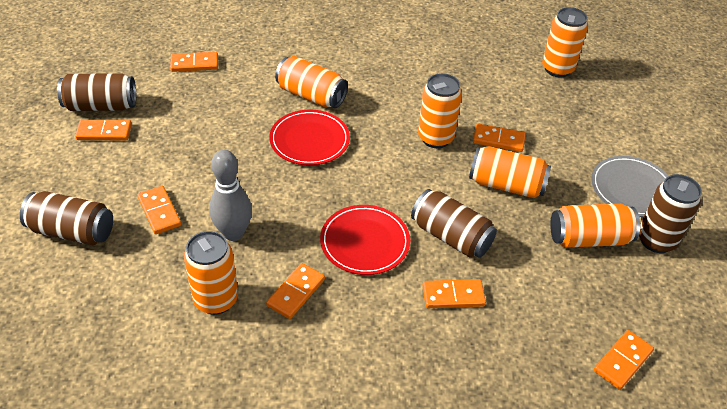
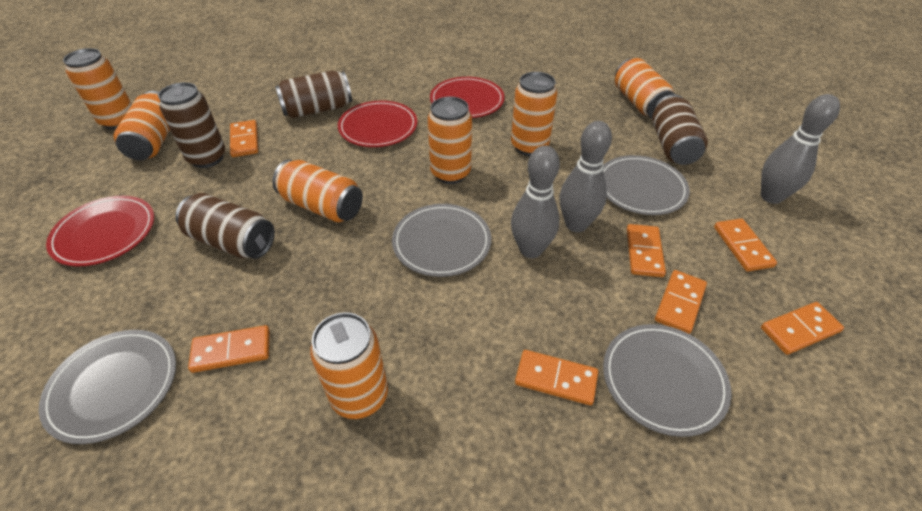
grey bowling pin: [209,150,252,241] = 1 -> [511,145,560,258] [559,121,612,232] [761,94,840,204] = 3
grey plate: [591,156,668,217] = 1 -> [39,330,176,444] [392,204,491,277] [603,155,690,215] [603,324,732,437] = 4
orange can: [184,231,238,315] [275,56,348,108] [418,73,462,148] [469,146,551,198] [542,7,588,78] [550,204,640,248] = 6 -> [63,48,132,129] [114,91,170,160] [272,160,363,222] [310,312,388,419] [428,97,472,184] [511,72,557,156] [615,58,675,119] = 7
red plate: [269,110,350,165] [320,205,410,275] = 2 -> [46,196,154,267] [338,100,417,147] [430,77,505,118] = 3

